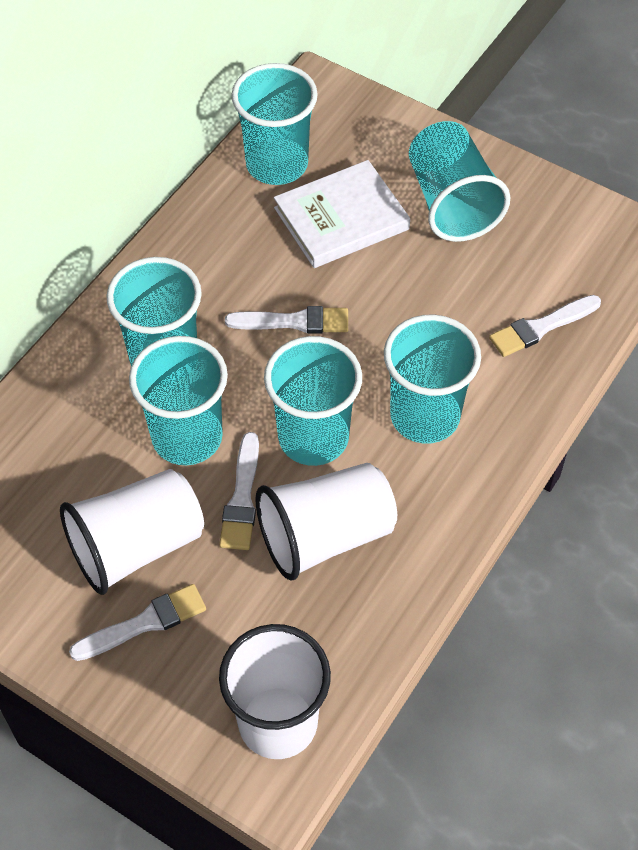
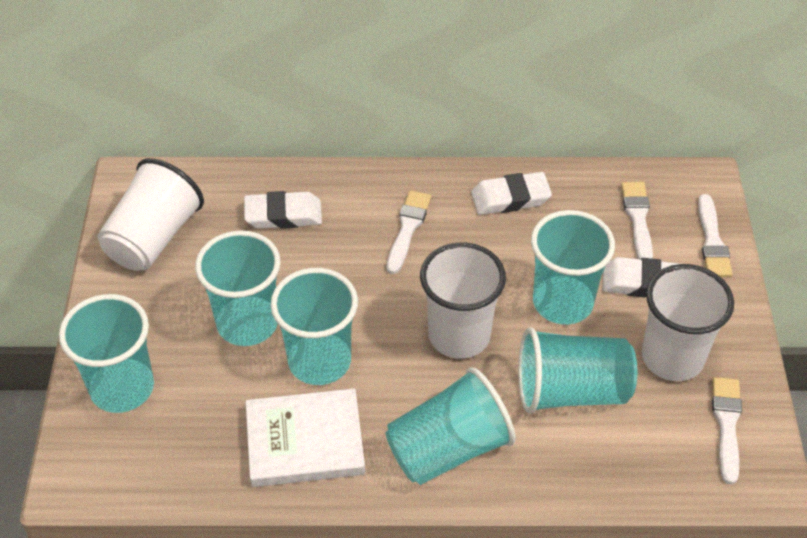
white eraser: none = 0 -> [244,191,322,229] [471,172,552,215] [602,257,681,297] = 3

